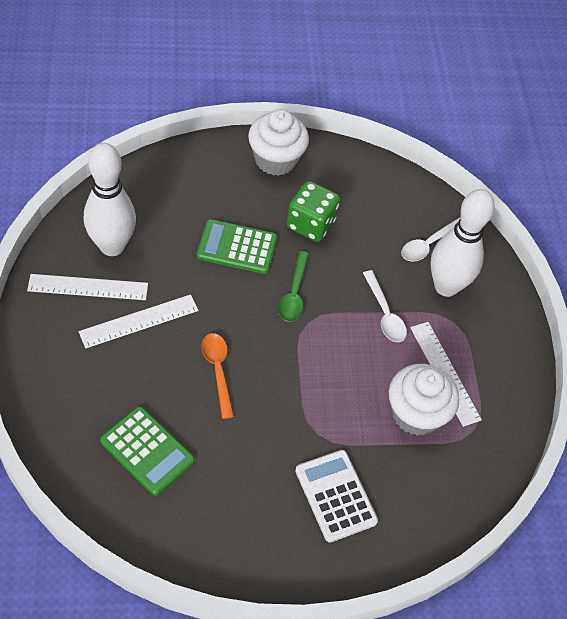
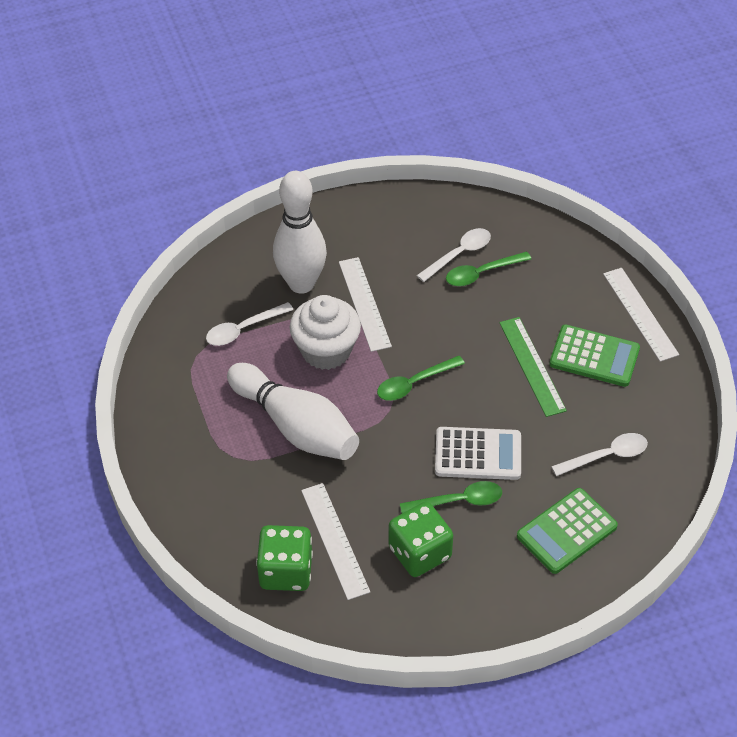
green dice: [286,181,340,242] = 1 -> [256,525,313,591] [388,502,453,577] = 2
green ruler: none = 0 -> [499,317,567,417] = 1
green spoon: [278,251,309,322] = 1 -> [377,356,465,401] [400,481,502,513] [446,252,531,286] = 3
orange spoon: [201,333,234,419] = 1 -> none = 0
white cupcake: [248,109,309,176] [389,364,459,436] = 2 -> [290,295,361,370] = 1
white spoon: [363,270,407,342] [401,218,460,261] = 2 -> [206,302,293,346] [417,228,491,282] [551,433,648,476] = 3

